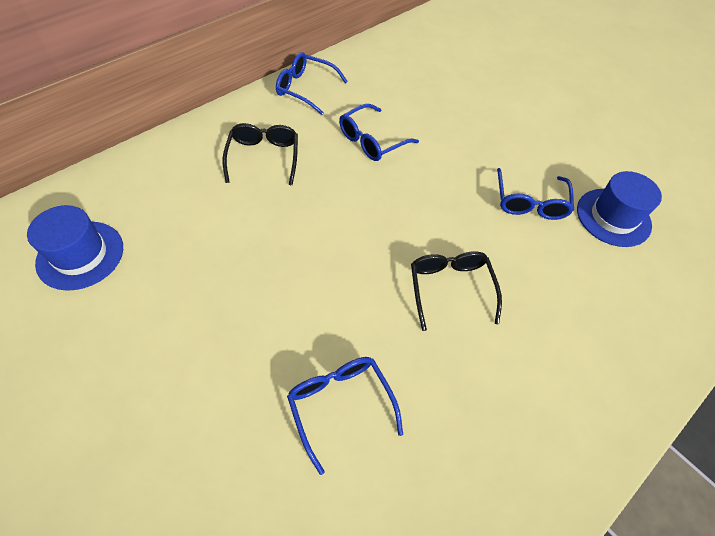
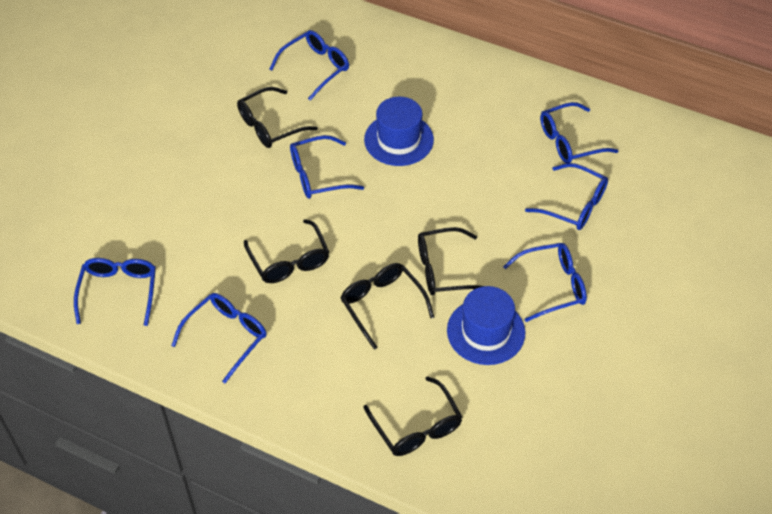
black glasses: [223,123,298,186] [411,251,502,331] = 2 -> [237,87,318,148] [244,219,329,283] [340,263,434,350] [363,376,462,456] [418,227,483,295] = 5
blue glasses: [276,52,348,115] [287,357,403,475] [339,104,419,161] [497,168,574,220] = 4 -> [74,258,156,326] [171,293,267,383] [270,30,349,101] [290,135,364,199] [503,243,587,322] [525,163,608,230] [540,102,618,163] = 7

